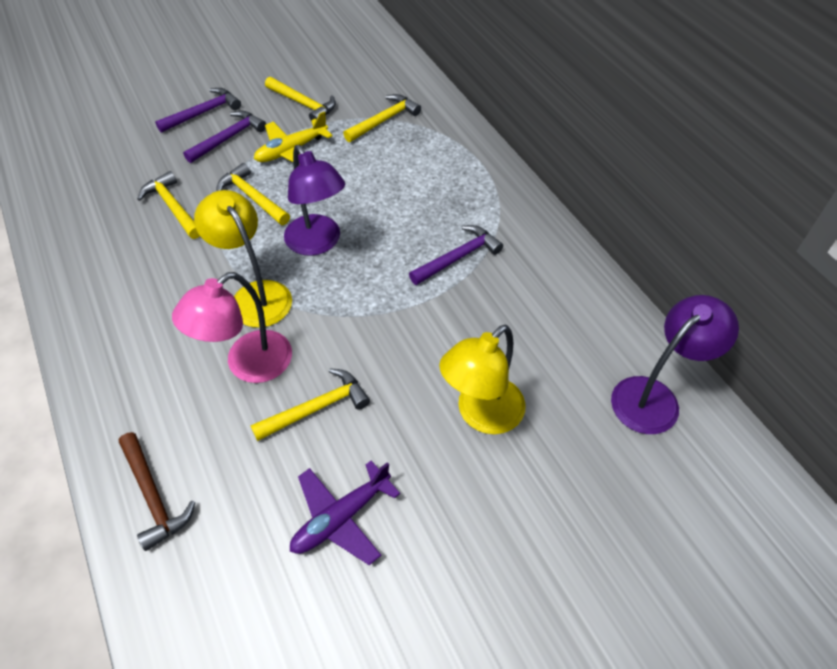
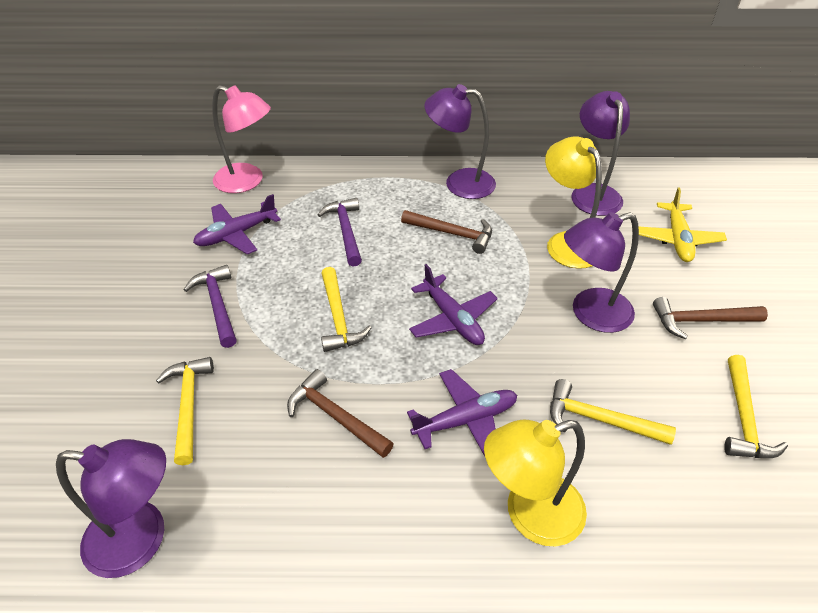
brown hammer: [119,432,195,551] = 1 -> [287,369,394,458] [401,210,492,254] [653,297,768,339] = 3
purple hammer: [155,88,241,133] [183,111,266,163] [409,225,503,285] = 3 -> [184,265,237,348] [318,198,362,266] = 2
purple lamp: [284,145,345,256] [611,295,739,434] = 2 -> [56,439,166,578] [424,84,496,199] [564,212,639,333] [571,91,630,216] = 4
purple plane: [290,461,400,565] = 1 -> [193,194,281,255] [407,369,517,456] [409,264,498,345] = 3
yellow hammer: [137,171,200,239] [217,163,290,225] [250,368,370,441] [265,77,336,121] [343,94,421,142] = 5 -> [156,357,214,465] [321,267,371,352] [550,379,676,445] [724,355,788,458] = 4

